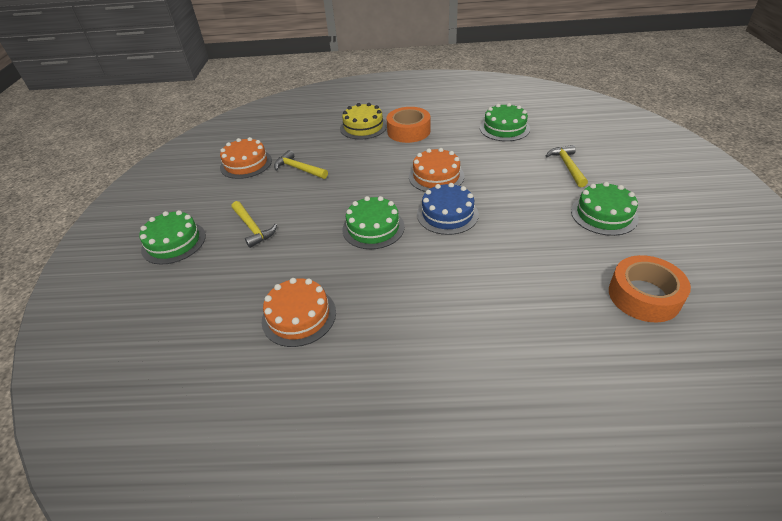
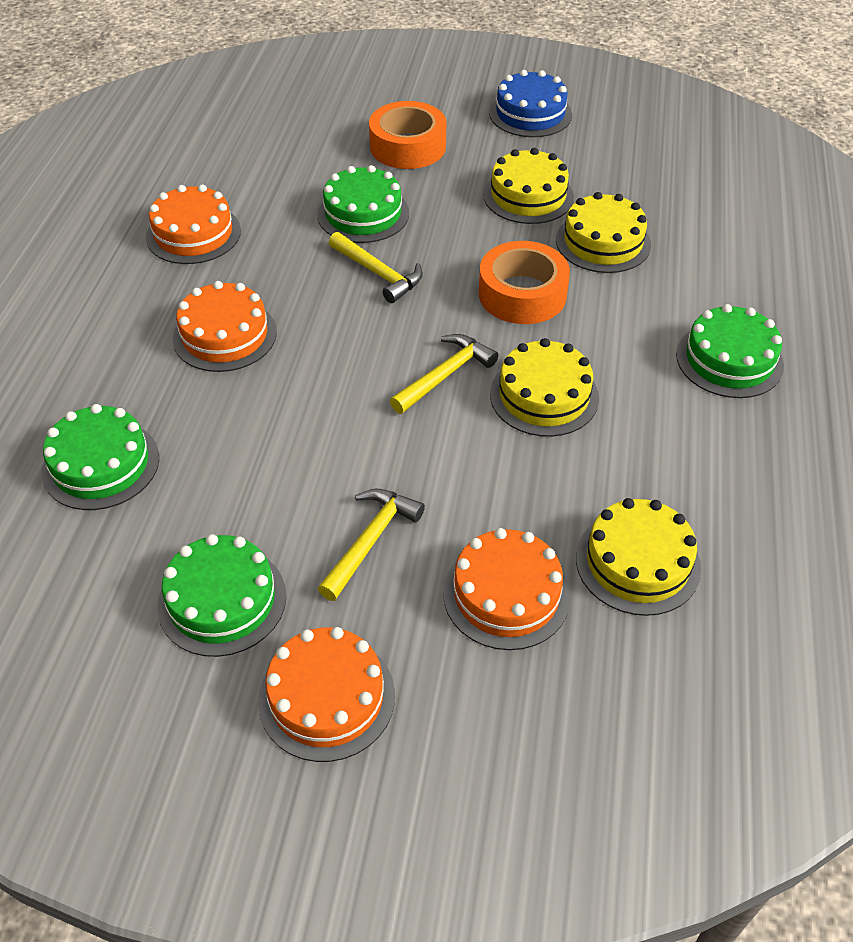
orange cake: [220,137,272,179] [262,278,336,347] [409,148,464,192] = 3 -> [146,185,241,264] [173,281,277,372] [258,627,395,762] [443,528,570,650] = 4
yellow cake: [340,103,387,139] = 1 -> [483,148,574,224] [490,338,599,437] [556,192,651,273] [576,498,701,616] = 4

